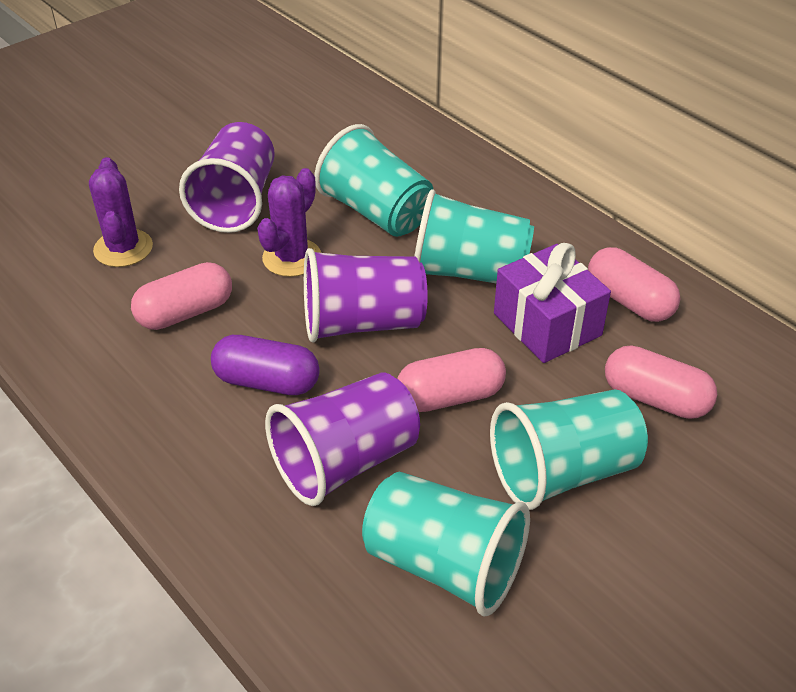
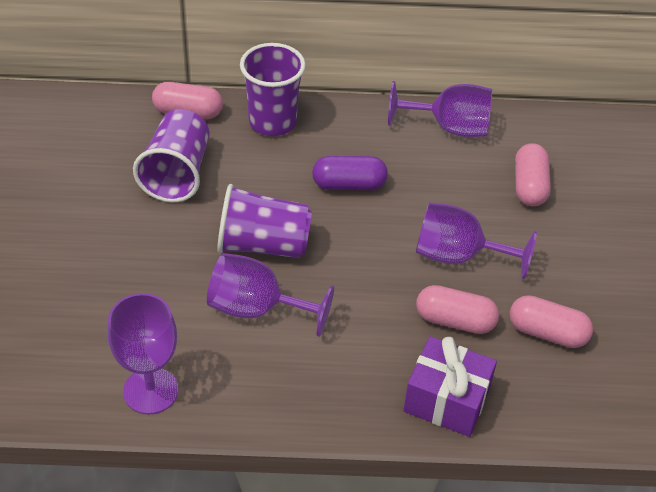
purple cactus: [89,157,153,267] [257,168,321,277] = 2 -> none = 0
purple goblet: none = 0 -> [108,293,178,414] [207,253,334,337] [388,81,492,137] [416,202,537,280] = 4
turquoise cup: [314,124,433,237] [362,472,530,616] [414,189,534,283] [490,389,648,510] = 4 -> none = 0

